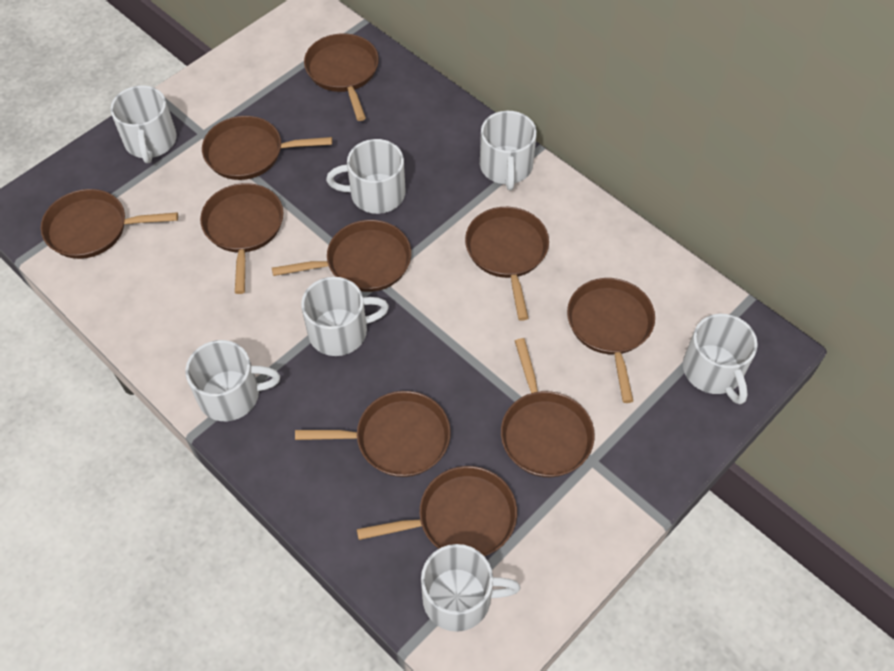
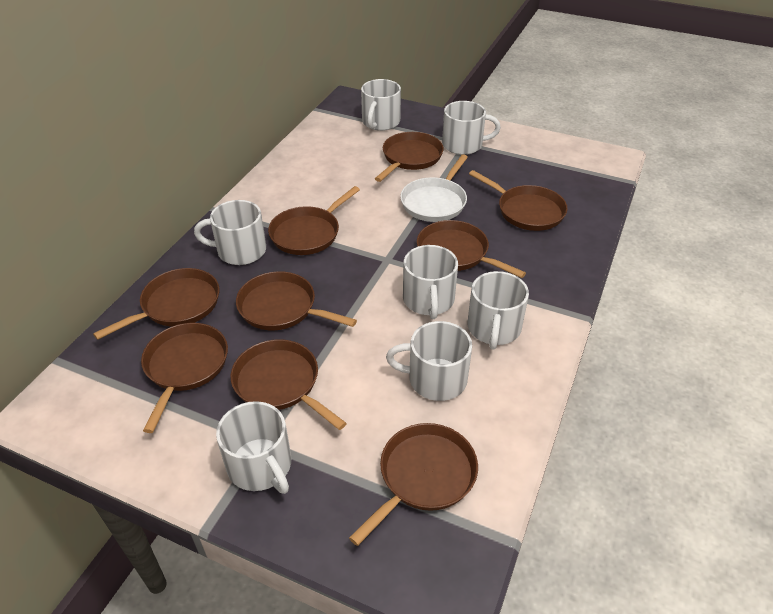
brown pan: [41,189,178,259] [200,183,283,294] [202,116,332,180] [272,220,411,292] [295,391,451,477] [304,33,379,121] [357,466,517,556] [465,207,549,321] [501,338,595,477] [567,278,655,403] = 10 -> [93,268,219,340] [141,323,228,433] [230,339,347,430] [236,271,357,330] [268,186,360,255] [349,423,478,546] [375,132,444,182] [417,220,526,278] [469,170,568,231] = 9
white pan: none = 0 -> [400,154,468,222] = 1

